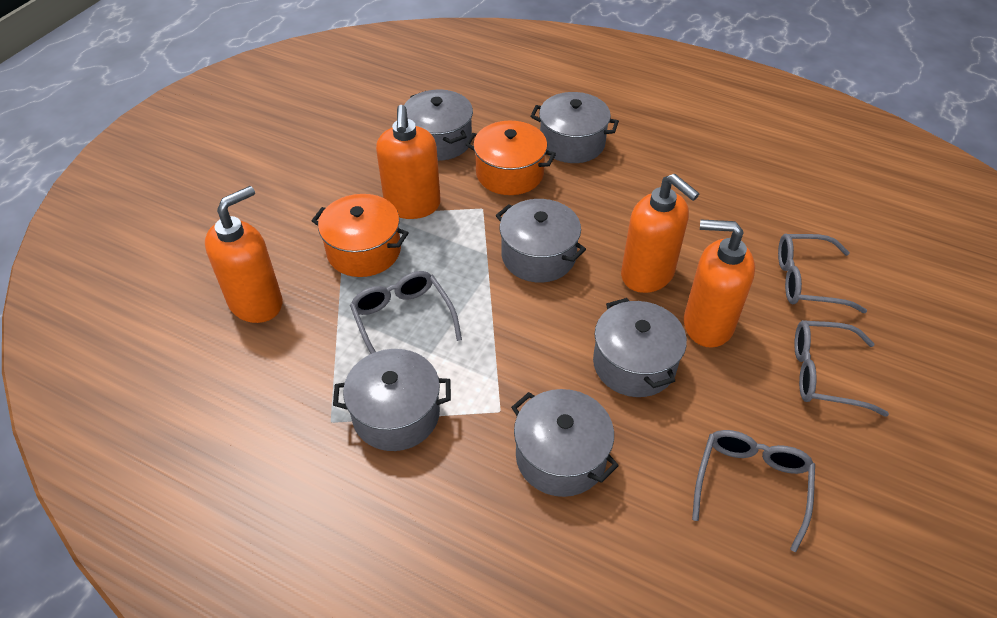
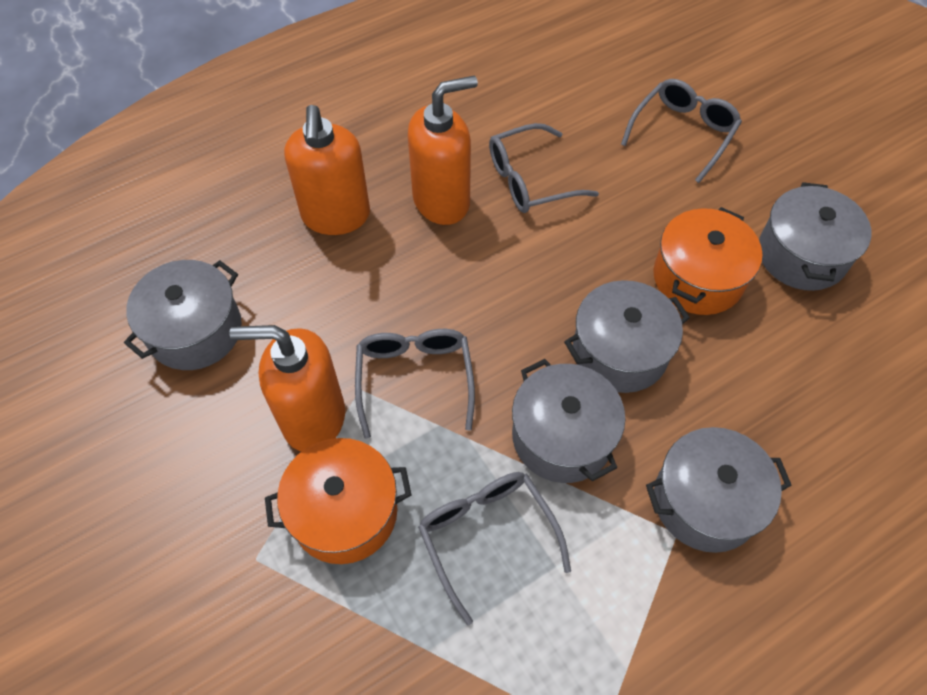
grey pot: [333,349,451,451] [404,90,473,161] [496,199,586,283] [511,389,619,497] [530,92,619,163] [593,298,687,397] = 6 -> [124,260,242,370] [512,359,625,483] [564,280,690,393] [646,427,792,553] [759,182,872,291] = 5
orange soap dispenser: [205,186,283,323] [376,105,441,219] [621,174,699,293] [684,219,755,348] = 4 -> [229,325,345,452] [284,105,370,235] [408,76,478,225] = 3

